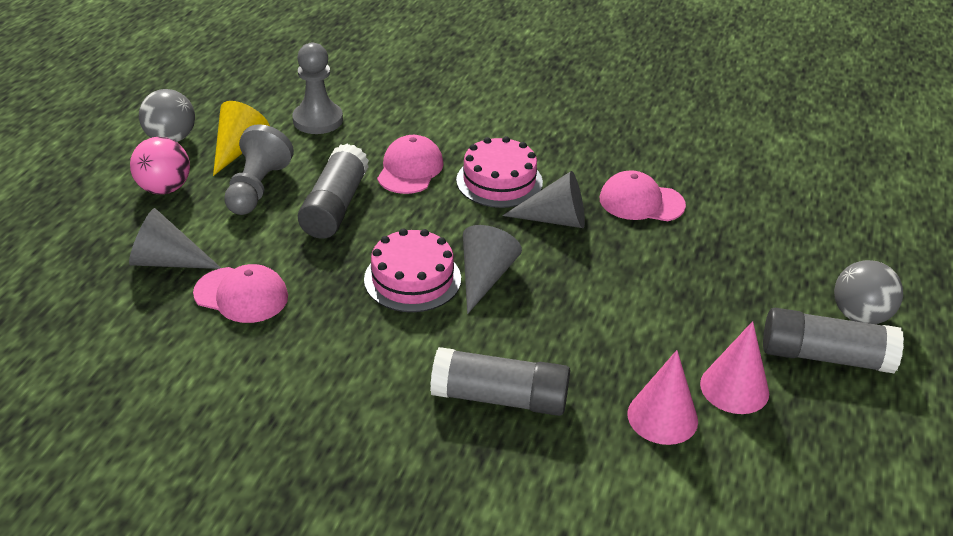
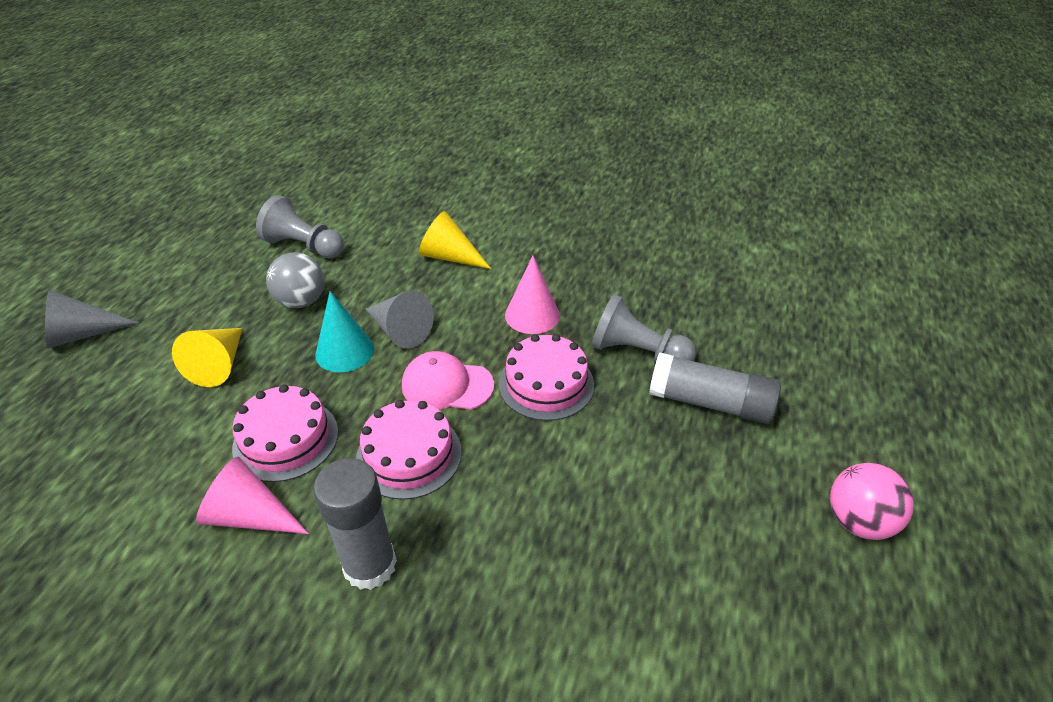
grey ball: [139,89,195,142] [834,260,903,324] = 2 -> [266,252,325,308] = 1
grey cone: [129,208,221,269] [463,225,522,314] [502,171,585,228] = 3 -> [45,290,139,348] [366,291,434,349] = 2
grey glue stick: [298,144,369,239] [430,347,570,416] [763,308,904,374] = 3 -> [313,458,397,590] [649,352,781,424] = 2
pink cake: [364,228,461,312] [456,136,543,208] = 2 -> [232,384,338,482] [356,400,462,500] [499,334,594,421] = 3
pink cap: [193,264,288,323] [377,135,444,194] [600,170,686,221] = 3 -> [402,351,494,410] = 1
turquoise cone: none = 0 -> [315,291,374,372] = 1
yellow cone: [213,101,270,176] = 1 -> [172,328,243,387] [419,211,491,269] = 2

